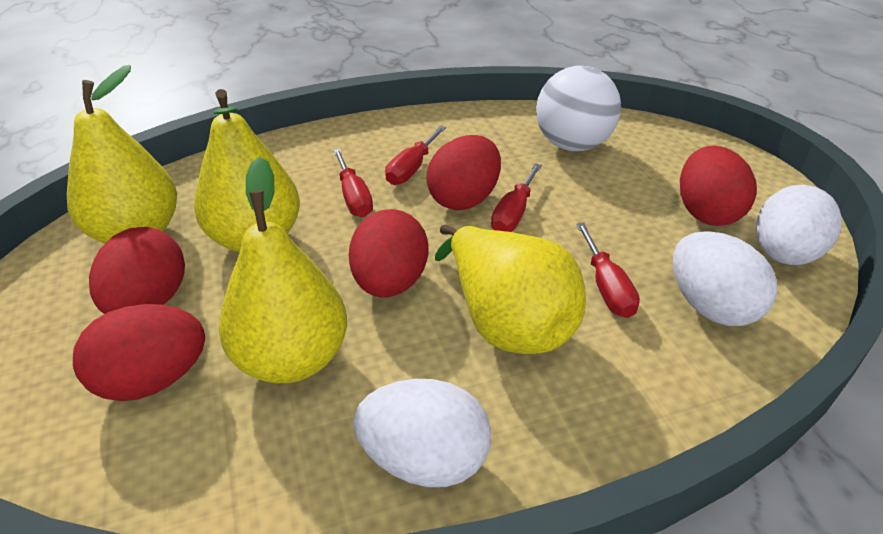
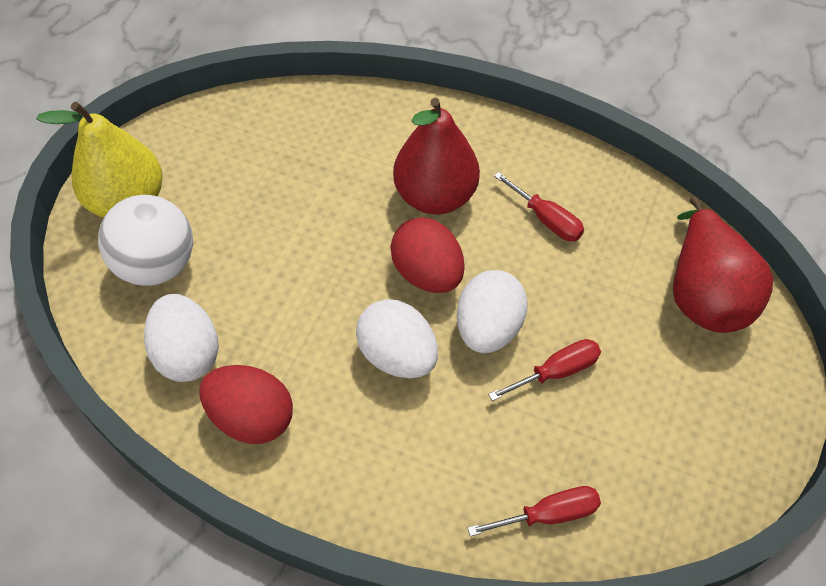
red egg: [73,304,205,401] [89,227,185,314] [349,209,428,298] [426,135,501,210] [680,146,757,226] = 5 -> [199,365,293,444] [390,217,465,293] = 2
red pear: none = 0 -> [393,98,480,214] [673,197,773,333] = 2
red screwdriver: [333,149,373,217] [385,126,446,185] [491,163,542,232] [576,223,640,318] = 4 -> [468,486,601,537] [488,339,601,401] [494,172,584,241] = 3
yellow pear: [67,65,177,244] [194,89,300,253] [219,157,347,383] [435,225,586,354] = 4 -> [36,102,163,217] = 1

